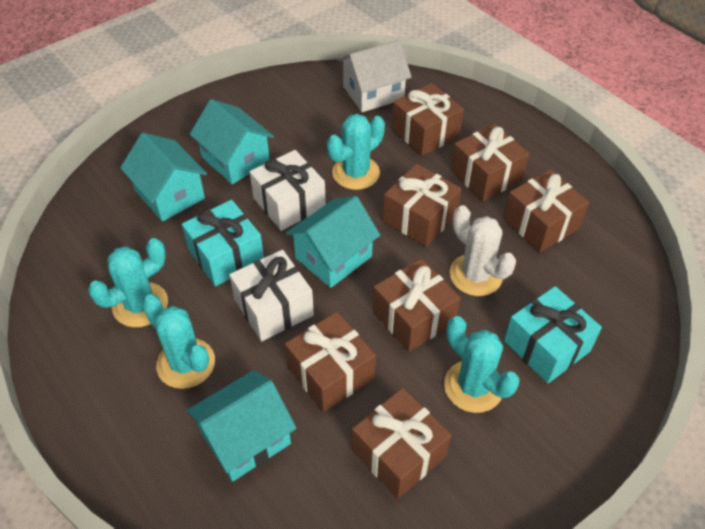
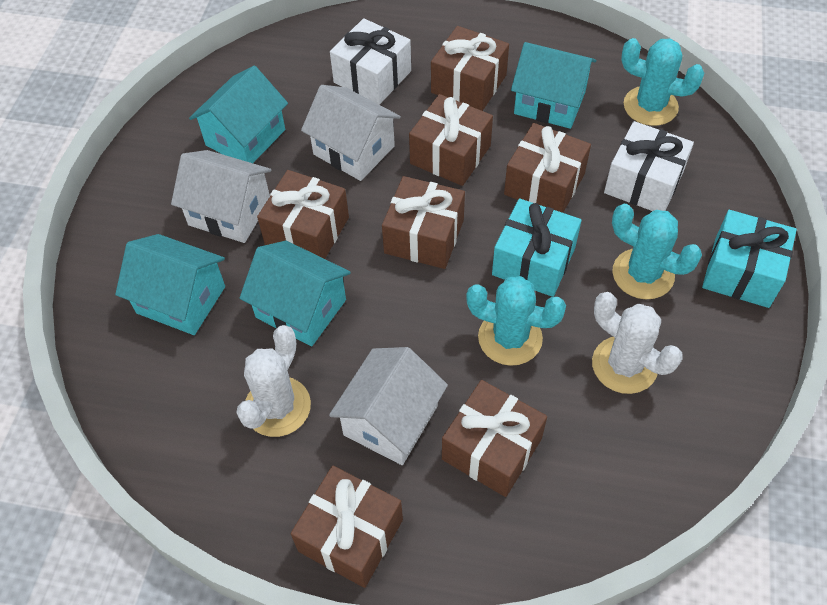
turquoise cactus: [88,238,168,327] [142,294,215,389] [327,114,385,190] [444,316,520,413] = 4 -> [466,276,566,366] [612,204,702,299] [621,38,704,126] = 3
white cactus: [449,205,516,296] = 1 -> [236,325,311,437] [592,292,683,394] = 2
white house: [338,40,411,112] = 1 -> [171,150,271,243] [301,85,401,181] [329,347,448,465] = 3

